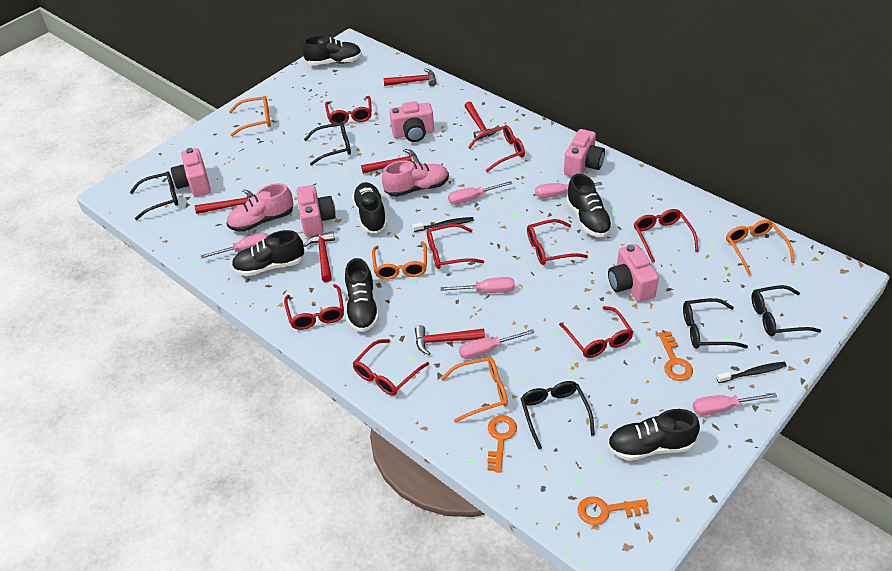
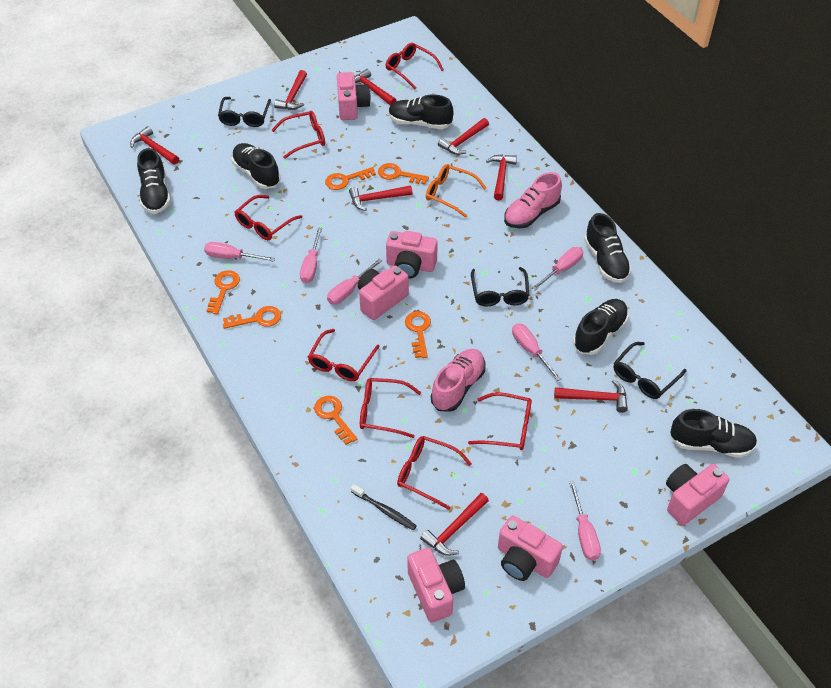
black glasses: [130,171,178,220] [304,122,351,166] [520,381,595,449] [683,298,748,349] [752,285,821,336] = 5 -> [218,97,271,127] [471,267,530,306] [613,342,687,399] = 3
black toothbrush: [413,217,474,232] [717,362,787,383] = 2 -> [351,484,417,531] = 1
orange glasses: [229,95,271,136] [372,241,427,280] [440,357,508,423] [726,220,795,275] = 4 -> [426,164,487,218] = 1
orange key: [487,415,517,473] [578,496,649,525] [658,331,693,381] = 3 -> [207,270,240,314] [223,306,281,329] [314,396,357,445] [325,167,376,190] [378,163,429,185] [405,311,431,358] = 6
pink camera: [171,148,211,197] [297,185,336,237] [389,101,434,142] [564,129,605,177] [608,244,659,302] = 5 -> [337,72,371,120] [358,265,409,320] [386,231,438,279] [407,548,465,623] [498,516,563,581] [666,464,729,525] = 6
red glasses: [284,284,344,330] [325,96,372,124] [353,339,429,396] [427,224,484,269] [468,125,525,172] [527,219,588,265] [559,306,633,358] [634,209,699,263] = 8 -> [235,195,302,240] [272,111,325,159] [308,329,380,381] [360,378,421,438] [386,43,444,89] [397,436,472,510] [468,392,532,450] = 7
red hammer: [195,189,253,214] [304,231,335,282] [361,149,419,174] [384,68,436,86] [415,325,485,355] [464,101,499,140] = 6 -> [130,126,179,165] [274,70,307,110] [349,185,413,211] [355,69,397,106] [420,493,489,556] [438,118,489,155] [486,155,517,200] [554,379,628,413] = 8

